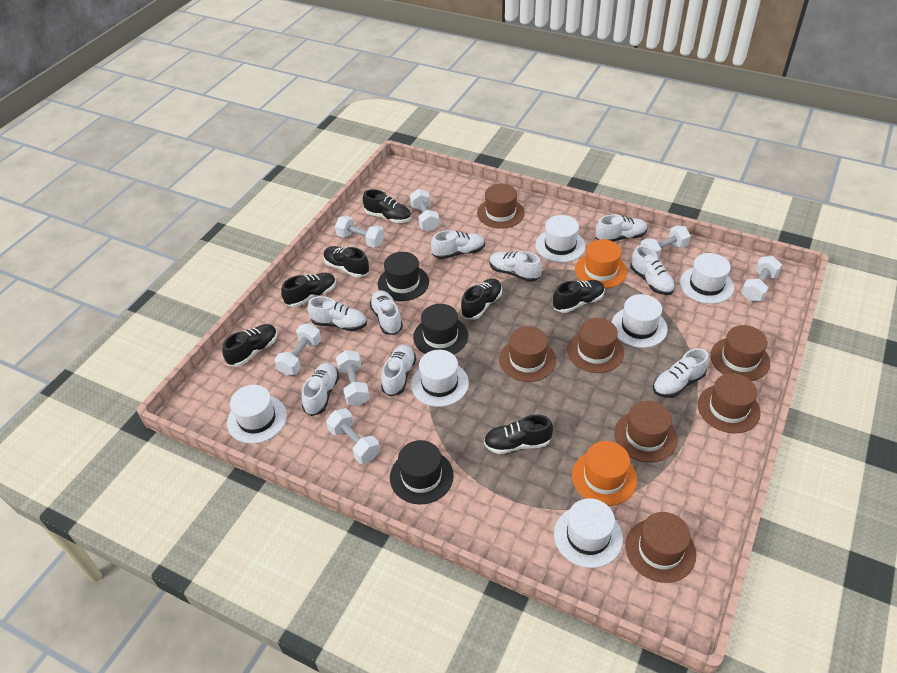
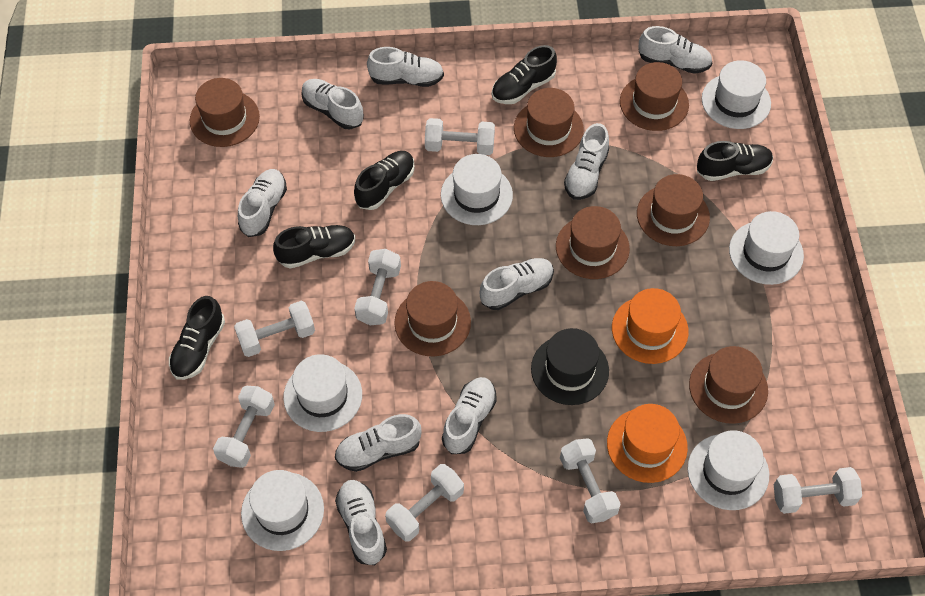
black hat: [378,252,429,301] [390,440,454,505] [413,304,468,355] = 3 -> [531,328,609,405] = 1
black shoe: [223,324,278,367] [281,273,336,307] [324,246,370,278] [363,189,411,223] [461,278,502,320] [484,415,553,454] [553,280,605,313] = 7 -> [169,296,225,380] [273,225,355,269] [354,151,415,210] [492,45,557,104] [697,141,773,181] = 5

